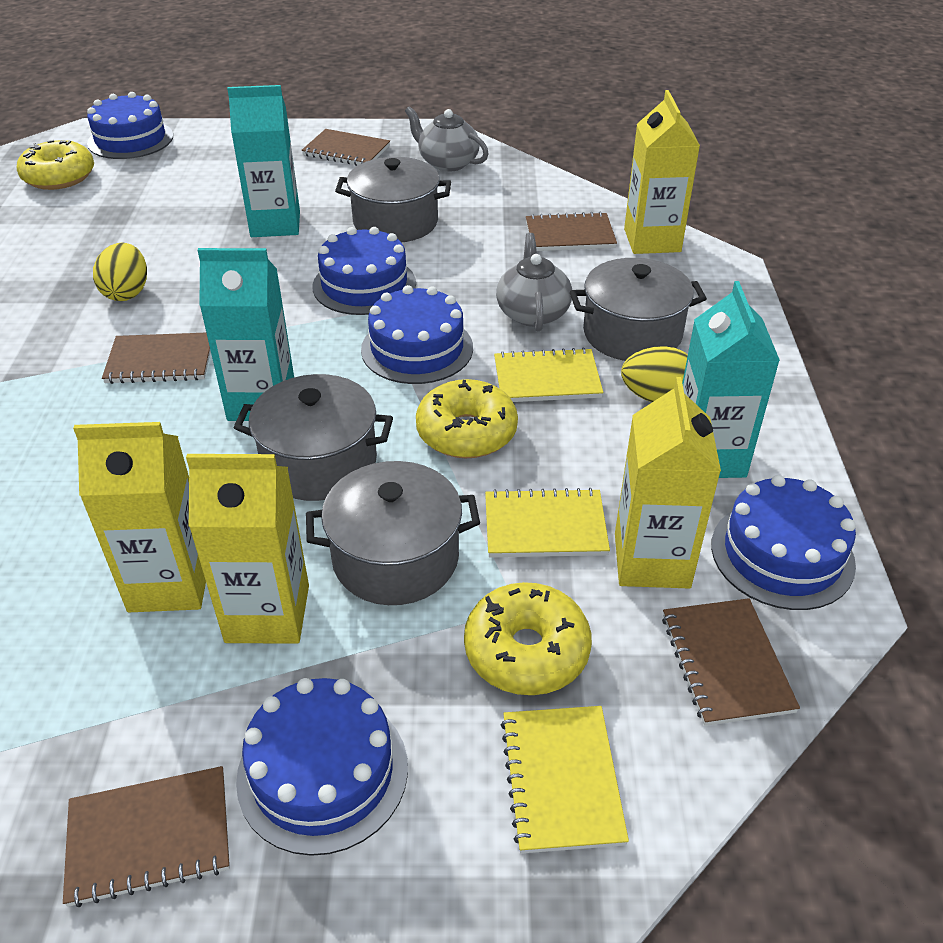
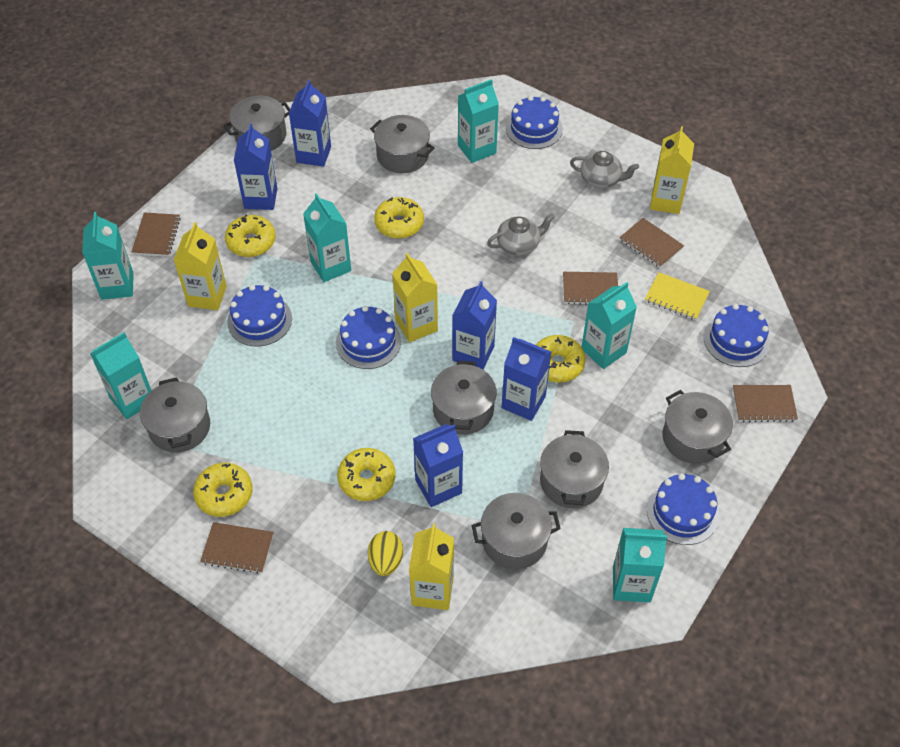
blue carton: none = 0 -> [234,124,278,210] [289,80,331,167] [413,424,463,507] [452,281,497,369] [502,337,551,421] = 5
grey pot: [234,374,393,501] [306,461,480,605] [335,157,451,243] [570,258,707,361] = 4 -> [140,377,210,452] [223,96,290,151] [370,115,434,173] [431,361,497,435] [471,493,561,569] [540,430,609,508] [662,390,733,464] = 7
turquoise carton: [198,248,294,421] [227,85,300,237] [682,281,780,478] = 3 -> [82,212,134,300] [90,332,152,419] [303,193,351,282] [458,79,499,163] [582,282,637,369] [613,528,667,603] = 6
yellow donut: [17,140,94,190] [416,379,518,458] [464,582,592,695] = 3 -> [193,463,252,517] [225,214,276,257] [337,448,396,501] [374,197,424,239] [536,335,586,382] = 5
yellow egg: [93,243,147,301] [621,346,688,402] = 2 -> [368,531,403,576] = 1
yellow notebook: [485,488,610,557] [494,348,603,402] [501,706,629,854] = 3 -> [645,272,710,320] = 1

